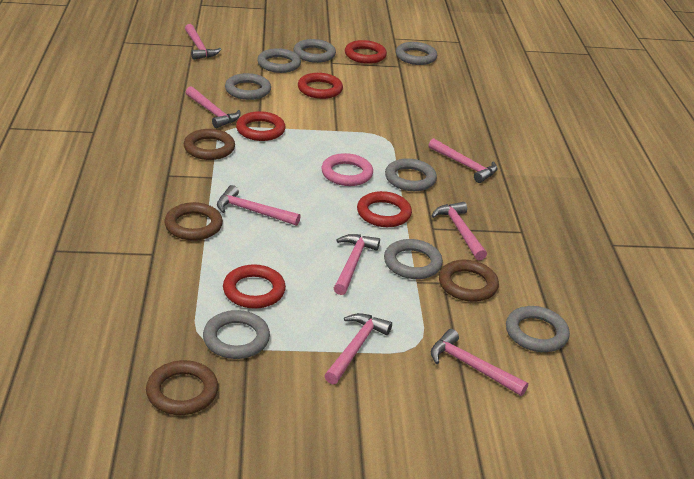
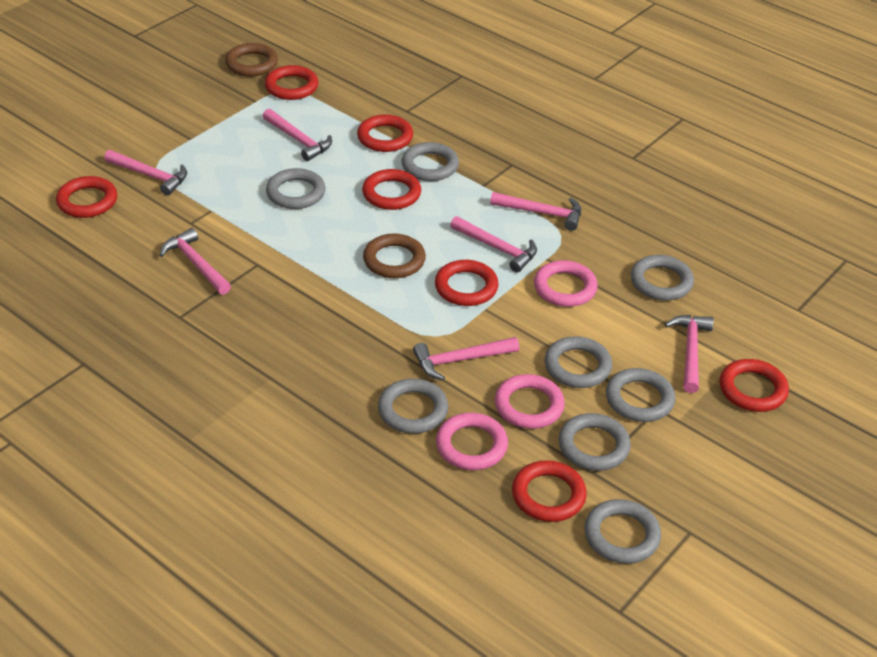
brown ring: [146,360,218,415] [164,202,223,241] [184,129,235,160] [439,260,499,302] = 4 -> [225,43,278,76] [363,233,426,278] = 2
pink hammer: [185,24,221,60] [185,86,241,128] [217,185,301,226] [324,313,392,384] [334,234,380,295] [428,138,497,183] [431,329,528,396] [432,202,487,260] = 8 -> [104,150,187,196] [160,228,231,295] [263,109,332,161] [413,337,519,380] [450,216,537,273] [490,192,581,231] [665,315,714,393] = 7
pink ring: [321,153,373,186] = 1 -> [436,413,508,470] [495,374,565,429] [534,260,598,307] = 3
red ring: [223,264,286,309] [236,111,285,141] [298,73,343,99] [345,40,387,64] [357,191,412,227] = 5 -> [56,176,117,218] [265,65,319,100] [357,114,413,152] [362,169,421,210] [435,260,499,306] [512,460,587,522] [720,359,789,412] = 7

